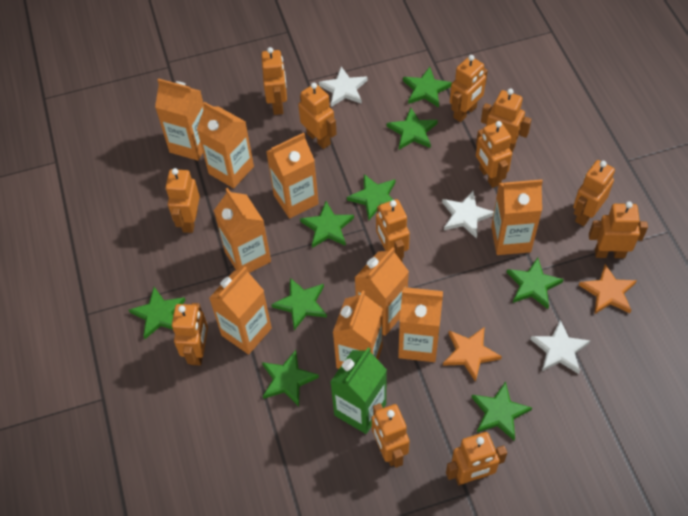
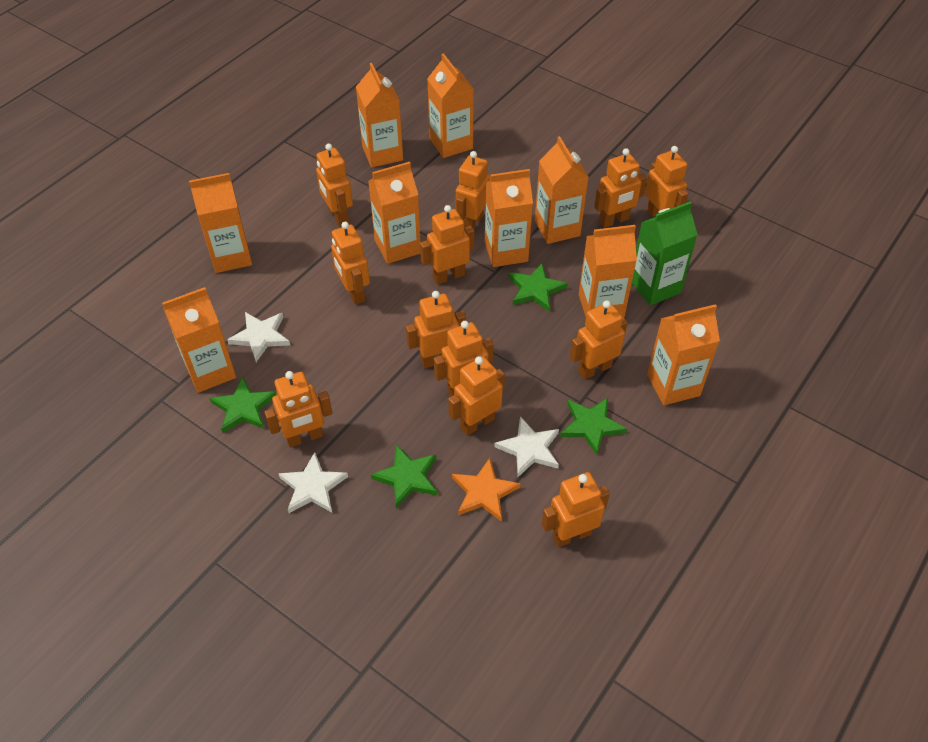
green star: [129,287,186,339] [262,350,319,406] [271,278,327,330] [300,201,354,248] [347,174,396,220] [387,108,438,150] [403,67,452,108] [471,381,532,440] [507,258,564,309] = 9 -> [209,376,276,433] [371,445,437,508] [509,263,567,311] [560,398,627,455] = 4
orange star: [443,327,502,382] [579,264,637,314] = 2 -> [452,458,521,522] = 1

